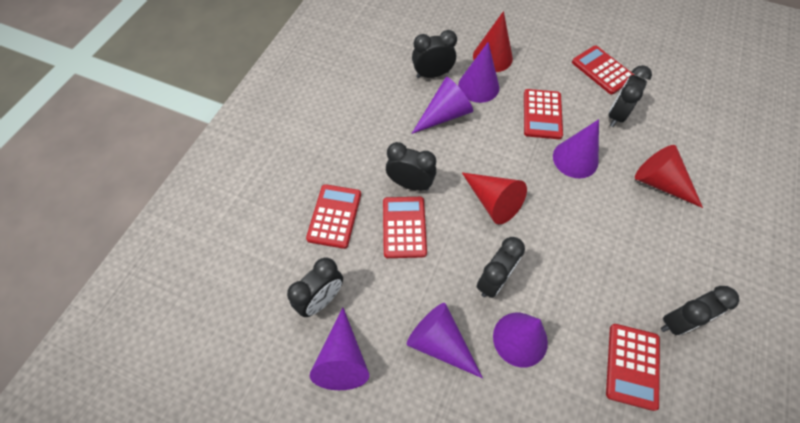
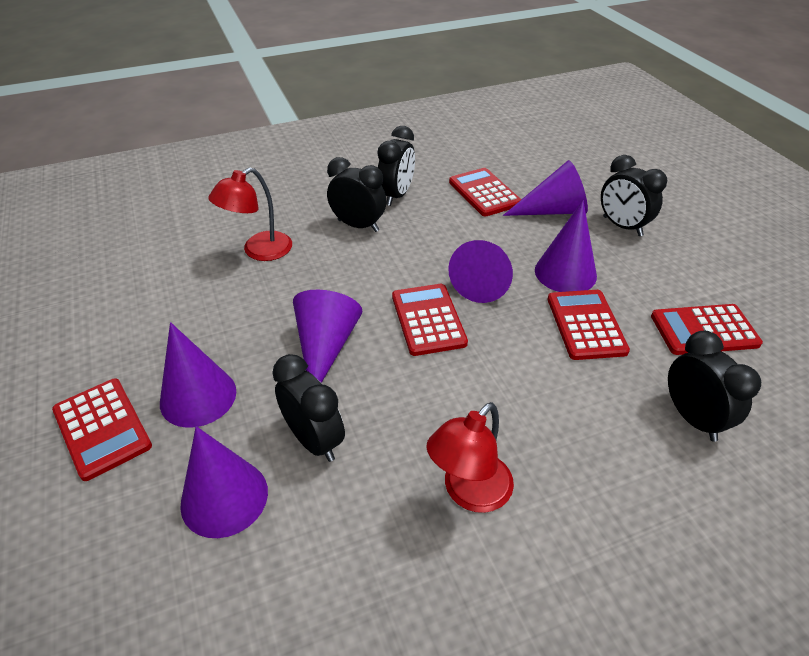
black clock: [287,257,343,317] [386,142,436,191] [412,30,457,78] [477,237,525,298] [608,65,652,127] [661,286,740,335] = 6 -> [272,354,345,462] [327,157,386,232] [377,126,415,206] [601,155,667,236] [668,331,761,442] = 5
red cone: [462,173,527,224] [473,11,513,72] [635,145,703,208] = 3 -> none = 0
red lamp: none = 0 -> [208,167,292,261] [426,402,514,513] = 2

